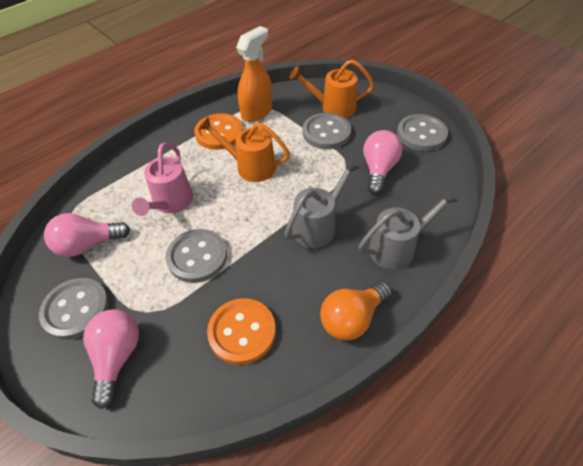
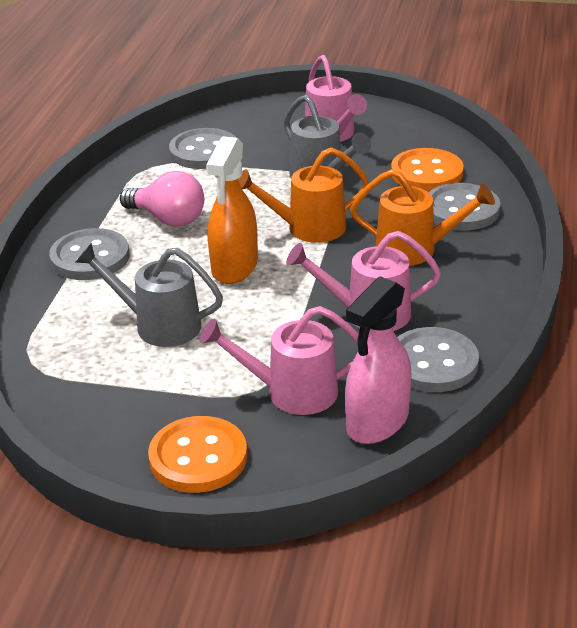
orange light bulb: [320,282,392,341] = 1 -> none = 0
pink light bulb: [44,213,130,257] [83,309,139,409] [363,130,403,195] = 3 -> [120,171,204,227] = 1
pink spray bottle: none = 0 -> [345,276,411,444] = 1
pink watering can: [132,142,193,216] = 1 -> [200,306,359,415] [286,231,441,331] [305,55,367,142] = 3

